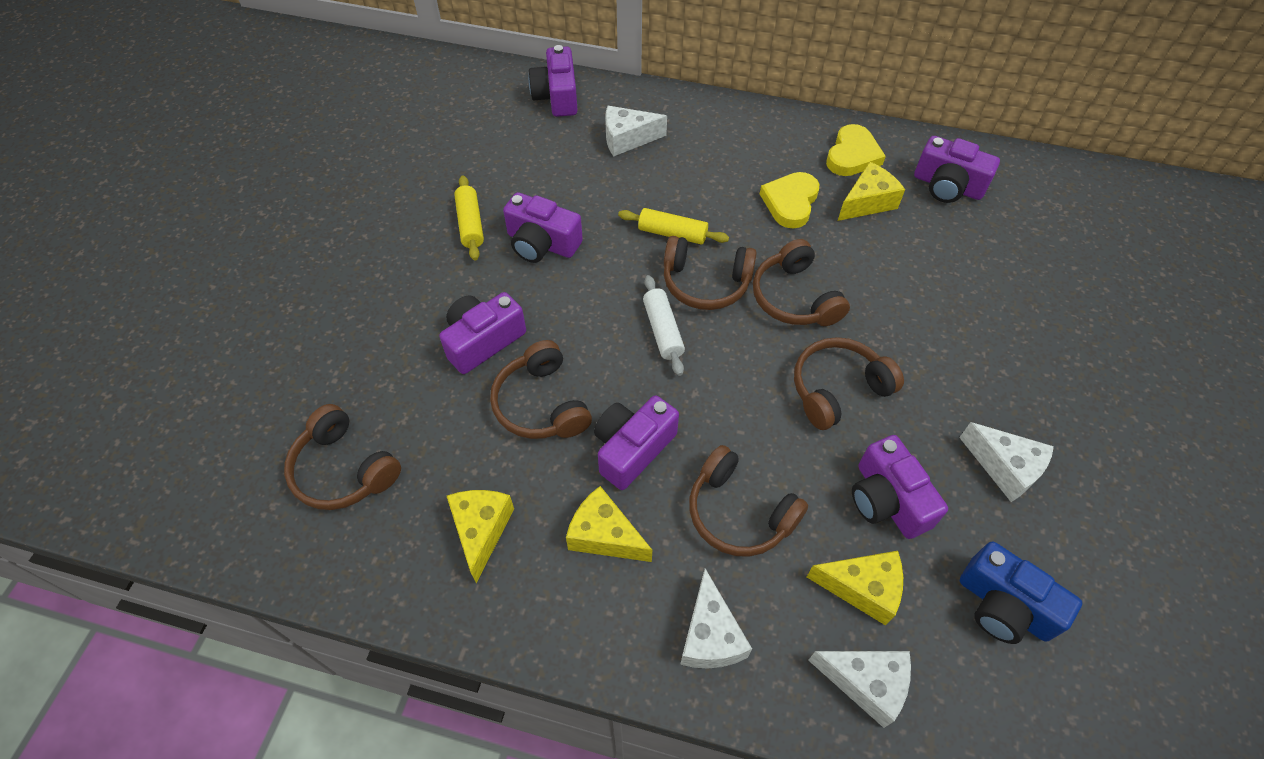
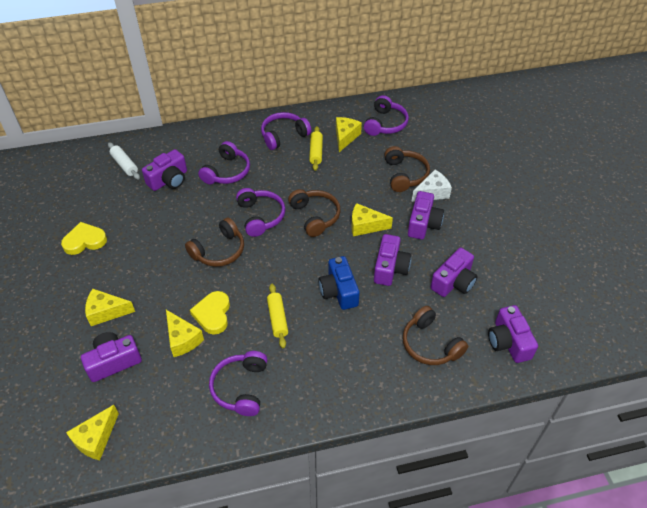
brown headphones: [284,404,401,510] [490,340,592,439] [664,236,757,310] [689,445,808,557] [753,239,850,326] [794,337,904,430] = 6 -> [185,217,244,267] [288,189,341,237] [384,146,430,192] [403,306,468,365] = 4
purple headphones: none = 0 -> [198,141,250,184] [209,351,267,416] [236,188,285,237] [261,112,311,150] [364,95,409,136] = 5
white cheese: [605,106,667,156] [680,569,752,668] [808,651,911,728] [959,422,1054,502] = 4 -> [411,170,452,202] = 1
yellow cheese: [447,490,514,583] [566,486,652,562] [807,551,903,626] [838,162,905,221] = 4 -> [66,405,119,460] [85,289,135,326] [166,310,204,357] [336,117,362,152] [351,203,393,236] = 5

